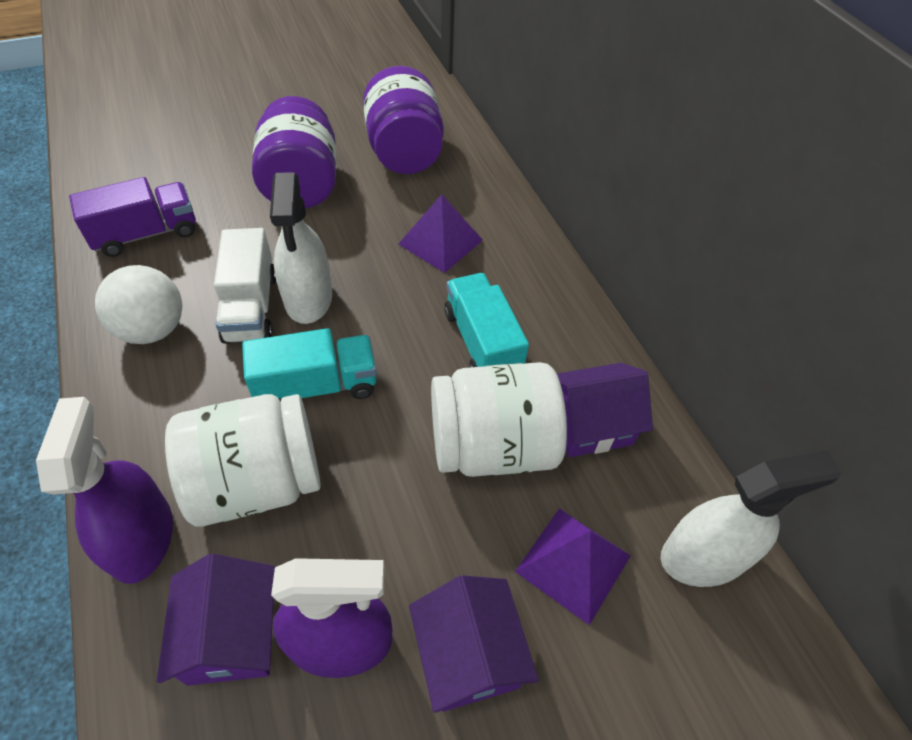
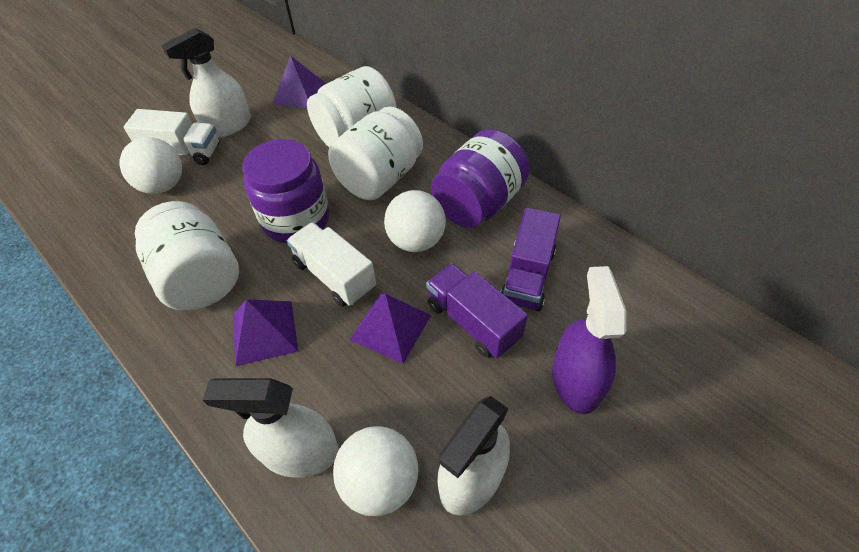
purple house: [157,554,275,686] [409,575,539,713] [557,363,653,457] = 3 -> none = 0
purple pyramid: [398,194,483,273] [515,508,631,625] = 2 -> [233,299,298,367] [272,55,326,108] [350,294,431,364] = 3
purple spray bottle: [36,397,173,584] [271,558,392,678] = 2 -> [552,266,627,414] = 1
purple truck: [69,177,196,257] = 1 -> [426,263,528,358] [500,207,561,311] = 2
turquoise truck: [242,328,377,401] [444,273,529,368] = 2 -> none = 0
white ball: [95,265,182,344] = 1 -> [119,137,182,194] [333,426,418,516] [384,190,446,252] = 3
white jar: [165,394,321,527] [431,362,567,477] = 2 -> [135,201,239,310] [307,66,397,147] [328,107,423,200] = 3
white spray bottle: [270,172,332,324] [661,450,841,587] = 2 -> [161,28,251,138] [203,378,339,478] [437,396,510,516] = 3
white truck: [214,228,276,344] = 1 -> [124,109,219,165] [287,222,376,307] = 2

